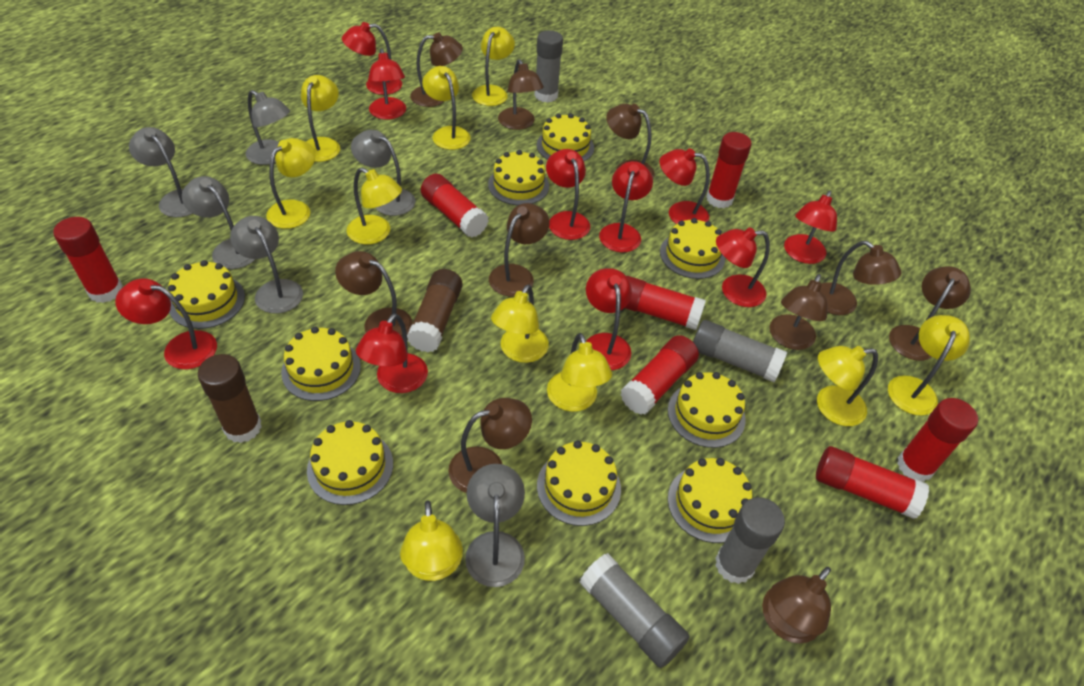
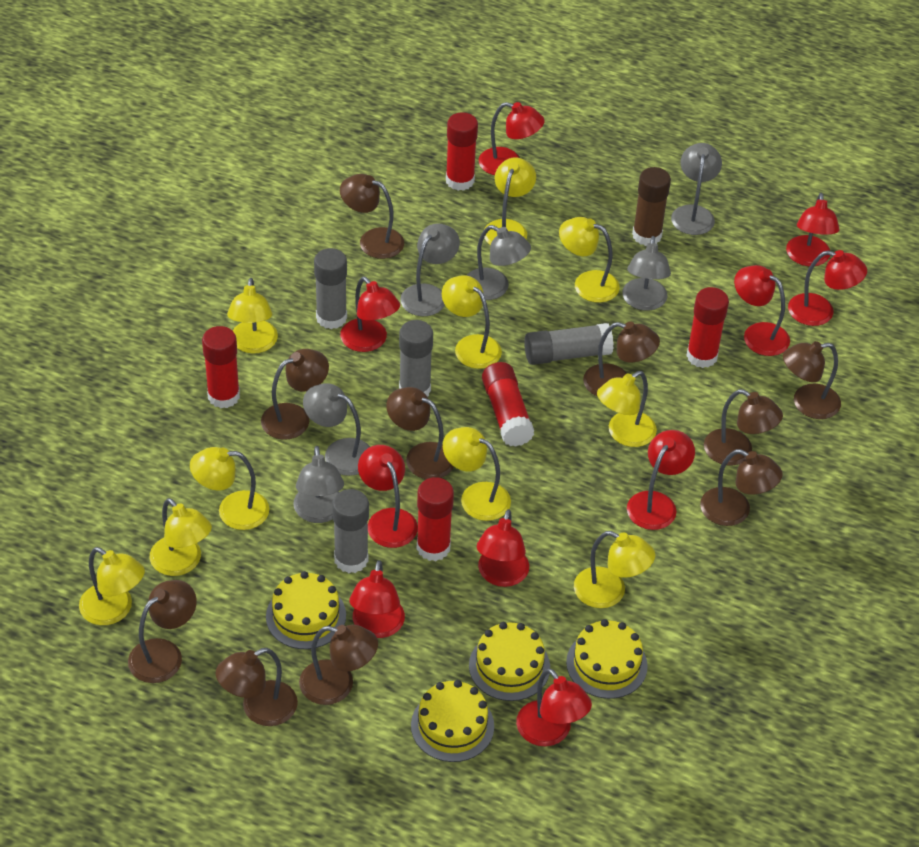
brown glue stick: [198,354,262,443] [407,269,463,352] = 2 -> [632,167,671,246] = 1
red glue stick: [53,217,123,303] [421,174,488,238] [620,335,699,415] [625,276,706,330] [706,132,752,208] [816,446,929,519] [897,398,978,482] = 7 -> [202,326,240,408] [417,477,454,561] [446,112,478,191] [482,362,534,447] [686,287,729,368] = 5
yellow cake: [168,260,245,329] [281,327,361,401] [307,420,393,505] [488,150,549,205] [537,113,594,161] [537,441,621,526] [660,218,725,279] [668,372,746,448] [668,458,752,543] = 9 -> [266,571,346,649] [411,680,494,762] [469,622,550,701] [566,619,648,699] = 4

